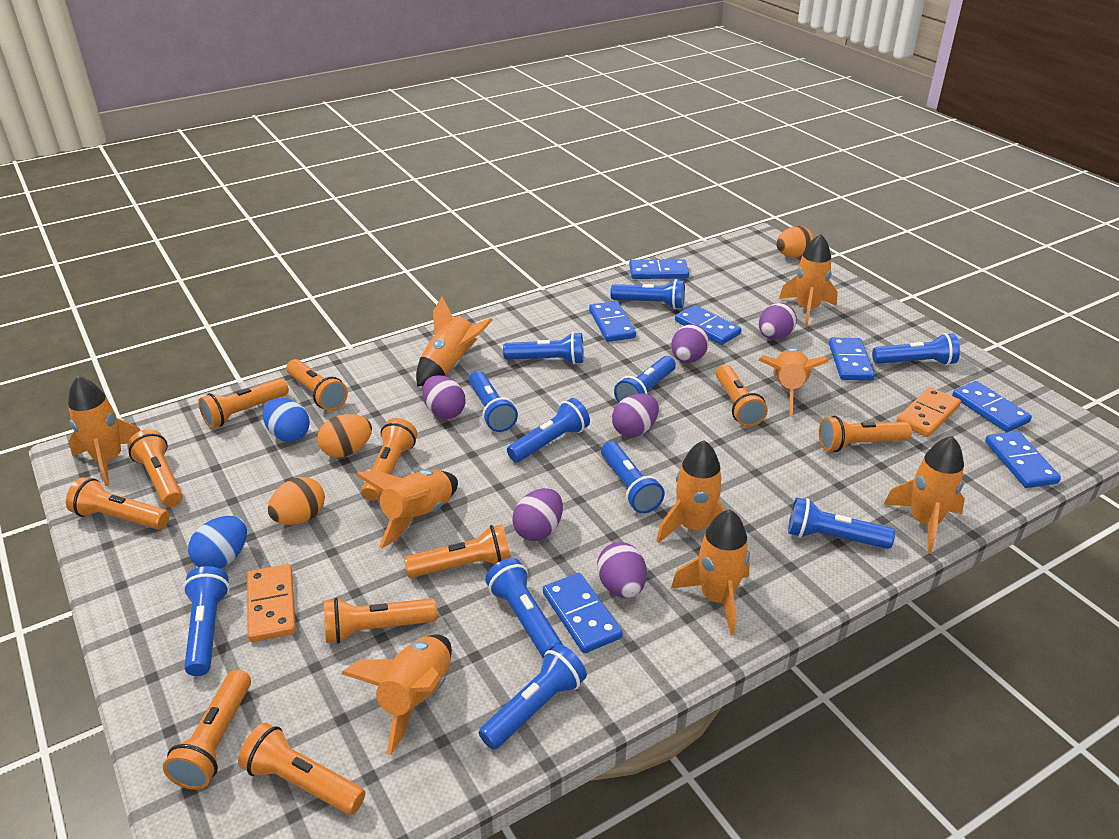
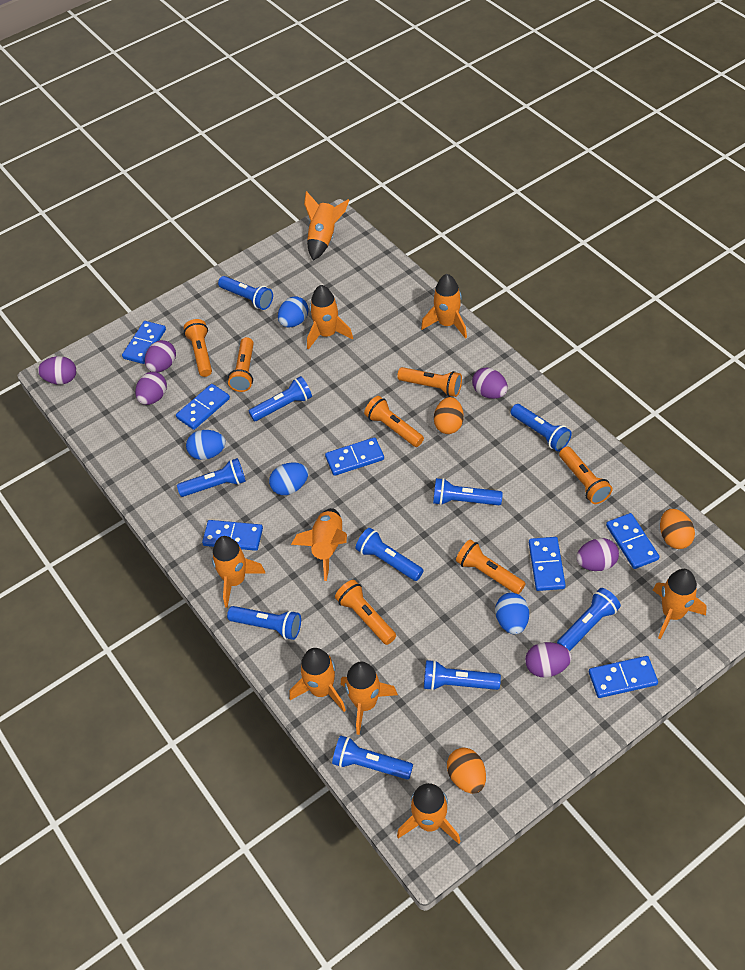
blue egg: [188,516,247,569] [263,398,310,442] = 2 -> [186,430,226,460] [269,462,308,495] [278,297,309,327] [495,593,529,634] = 4
blue flashlight: [183,566,230,676] [469,371,518,432] [479,644,587,750] [485,558,563,658] [503,332,584,364] [507,398,590,462] [601,441,665,513] [610,279,685,309] [614,356,676,403] [788,498,895,549] [872,333,960,365] = 11 -> [177,458,246,497] [218,276,273,310] [227,606,301,640] [249,376,312,421] [332,735,413,779] [355,528,424,581] [424,660,501,691] [433,478,503,505] [510,404,572,451] [557,588,621,651] = 10
orange domino: [247,564,296,642] [896,387,961,437] = 2 -> none = 0
orange flashlight: [66,477,169,530] [127,429,183,507] [163,670,251,790] [199,378,289,428] [238,723,366,815] [286,359,348,411] [324,598,437,644] [362,418,417,501] [404,524,511,578] [716,365,768,427] [819,416,912,452] = 11 -> [184,319,212,377] [228,337,254,392] [335,580,396,645] [364,396,424,447] [397,367,462,397] [456,539,526,594] [559,447,612,504] = 7

